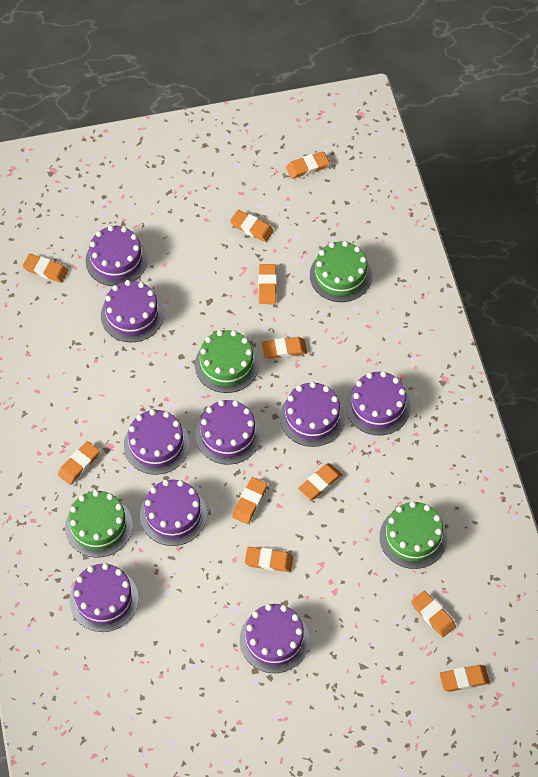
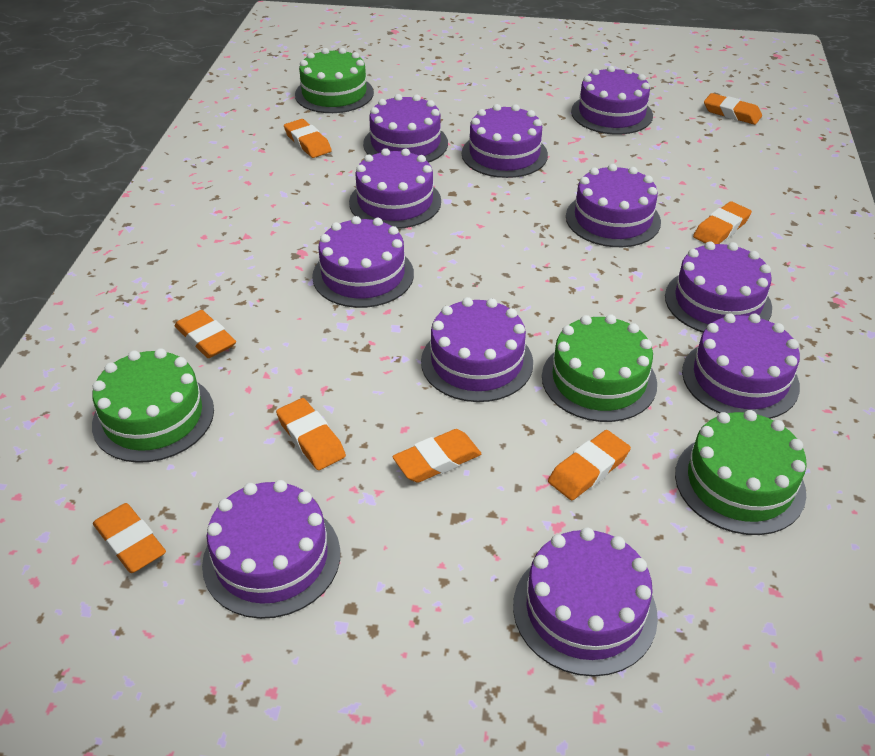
orange eraser: [23,254,68,283] [58,441,100,485] [230,210,274,242] [232,477,268,524] [245,547,293,572] [258,264,277,304] [262,337,307,359] [286,151,329,179] [298,463,342,500] [411,591,456,637] [439,665,490,692] = 11 -> [93,503,166,573] [175,310,236,358] [276,398,346,470] [284,119,332,158] [392,429,482,483] [548,430,631,500] [693,201,752,244] [704,93,762,125] = 8
purple cake: [69,563,139,632] [86,225,148,286] [101,280,164,342] [124,409,190,475] [140,480,207,546] [195,400,261,465] [240,604,309,673] [280,382,345,447] [346,371,411,435] = 9 -> [202,480,340,619] [312,216,414,308] [349,148,441,229] [363,94,448,162] [421,297,533,402] [462,104,548,178] [513,527,658,677] [566,164,661,247] [571,66,653,134] [665,241,772,333] [682,313,800,419] = 11

